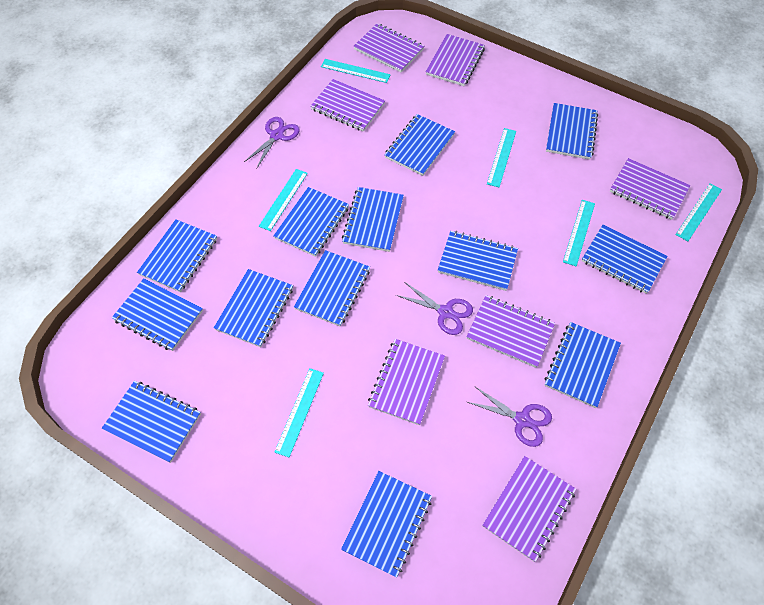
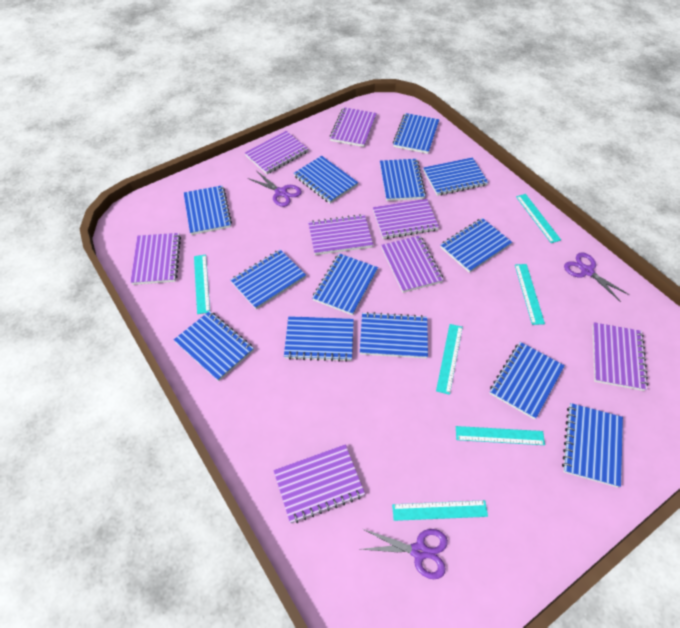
purple notebook: [310,79,385,132] [354,23,424,72] [368,339,445,425] [426,34,485,86] [466,295,555,368] [483,456,576,562] [610,158,690,220] = 7 -> [130,233,181,285] [245,131,308,174] [273,444,365,523] [308,214,373,255] [330,107,377,147] [373,199,439,239] [381,235,444,293] [592,322,648,391] = 8

